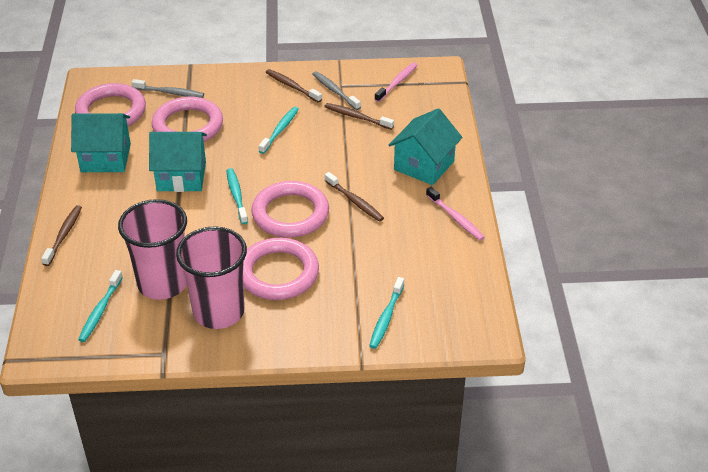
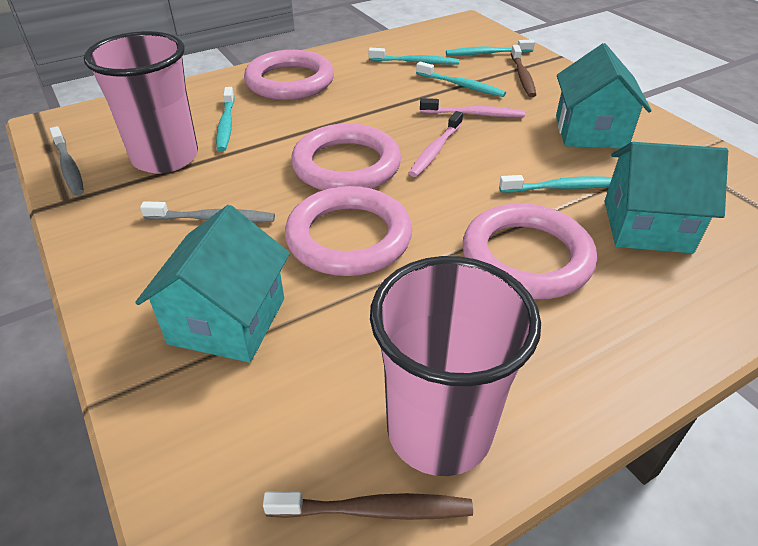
brown toothbrush: [41,205,82,266] [266,69,322,103] [324,103,394,130] [324,172,384,222] = 4 -> [263,491,473,520] [511,45,536,97] = 2
turquoise toothbrush: [78,270,123,342] [226,168,248,224] [259,107,299,154] [369,277,404,349] = 4 -> [216,87,235,152] [368,48,460,65] [416,62,506,97] [446,39,535,56] [499,175,612,193] = 5

